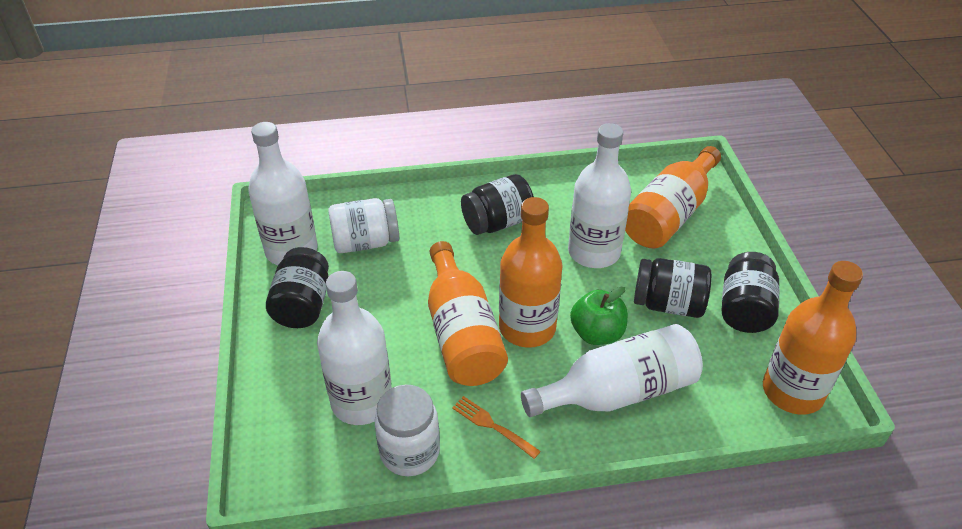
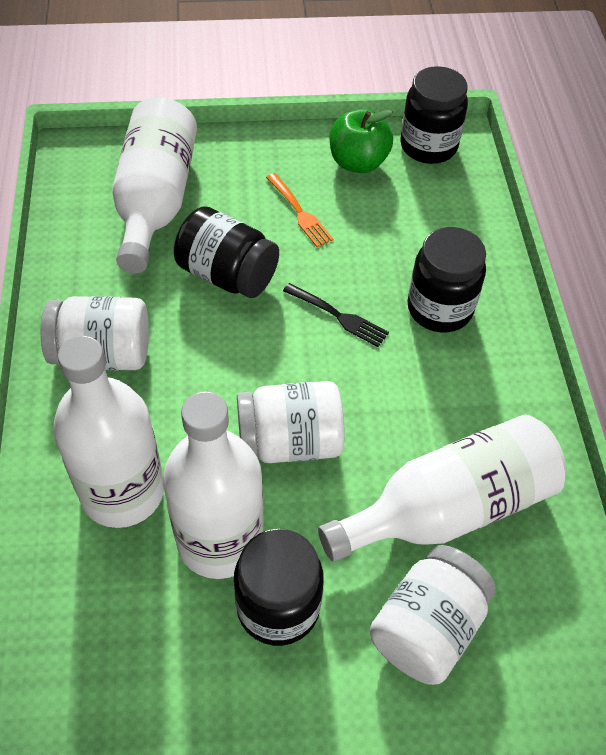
black fork: none = 0 -> [283,283,389,347] = 1
orange bottle: [428,241,508,386] [499,197,563,348] [625,146,721,248] [763,261,863,415] = 4 -> none = 0
white jar: [328,198,399,253] [375,385,440,476] = 2 -> [41,296,149,371] [237,381,345,463] [370,545,496,685] = 3

